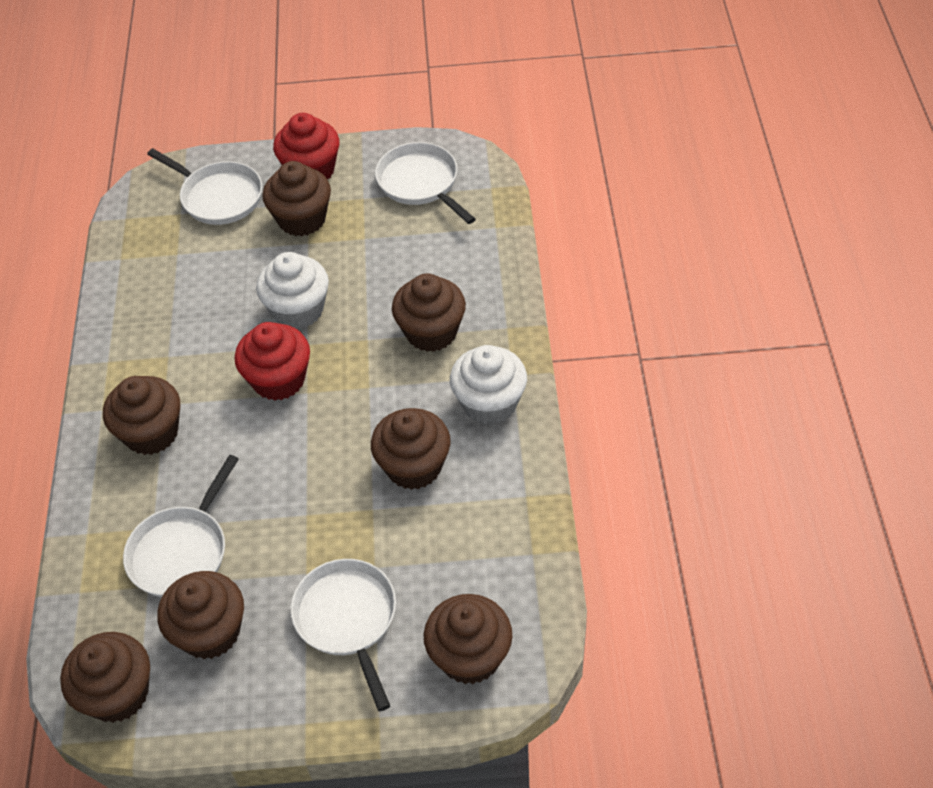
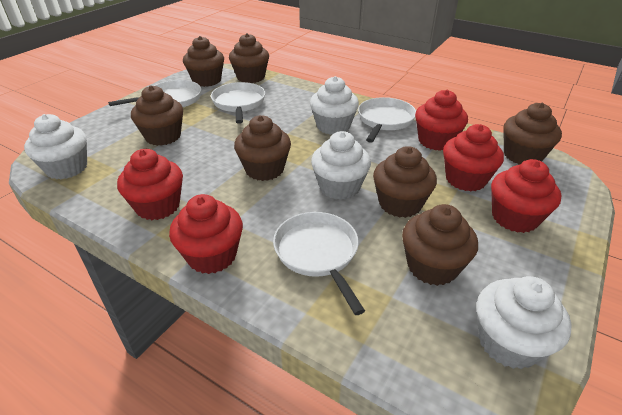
red cupcake: [235,322,310,401] [273,113,339,180] = 2 -> [117,149,183,220] [169,194,243,274] [415,90,468,151] [443,124,504,192] [491,159,561,233] = 5
white cupcake: [256,252,329,329] [450,345,527,425] = 2 -> [24,114,87,179] [310,76,359,135] [311,131,371,200] [477,276,571,369] = 4

